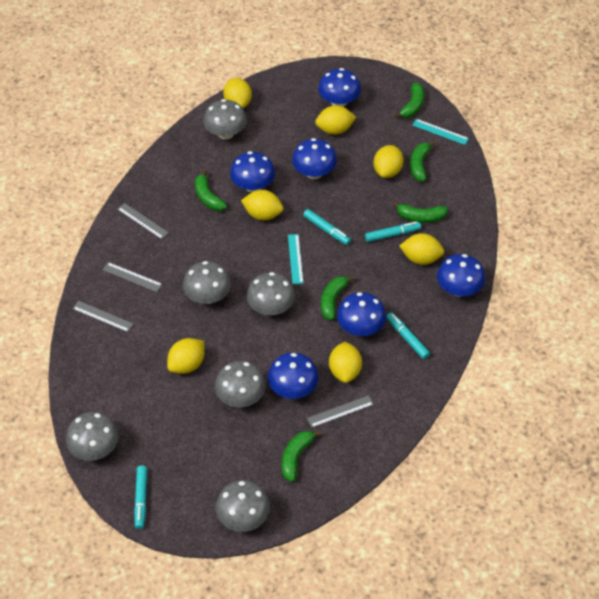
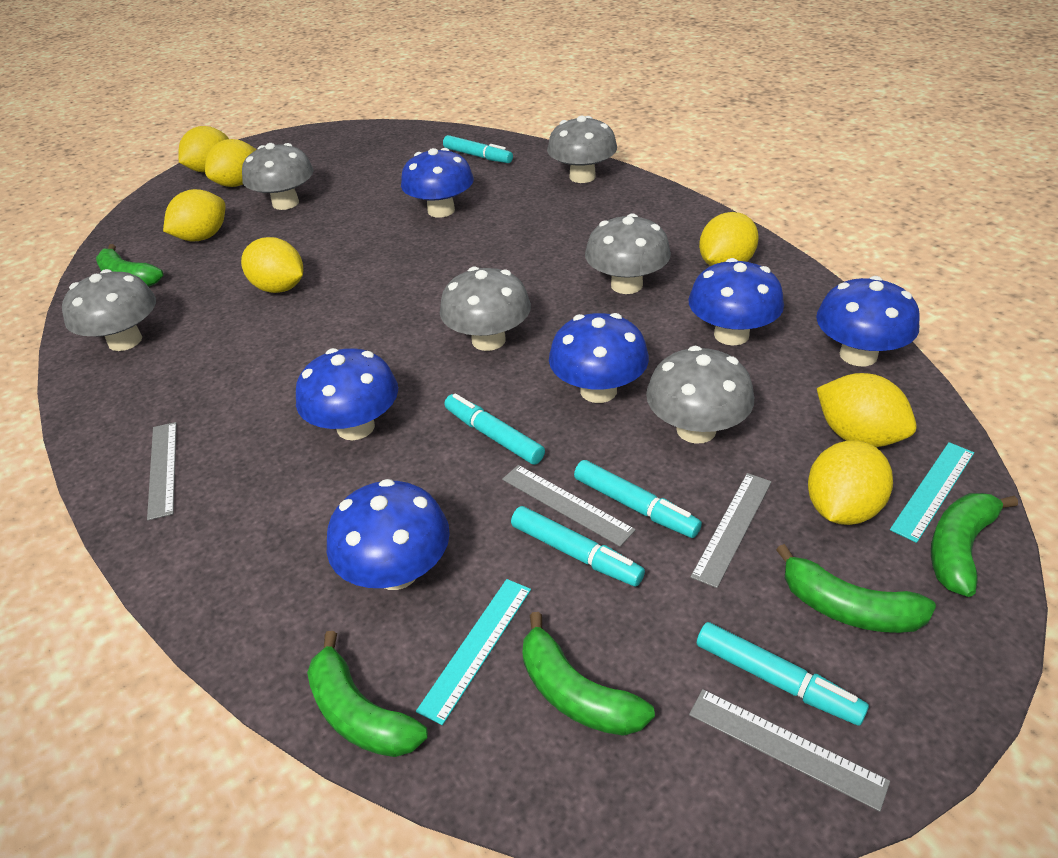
green banana: [195,169,227,211] [282,431,322,482] [321,275,355,320] [392,201,448,223] [394,83,424,118] [410,141,436,181] = 6 -> [96,244,163,287] [307,631,428,757] [522,612,655,736] [776,544,936,633] [931,493,1018,597] = 5
turquoise marker: [134,465,147,529] [303,209,351,245] [365,221,421,242] [386,312,430,359] = 4 -> [443,135,513,163] [444,393,545,465] [511,506,645,587] [574,460,702,538] [697,622,869,726] = 5

